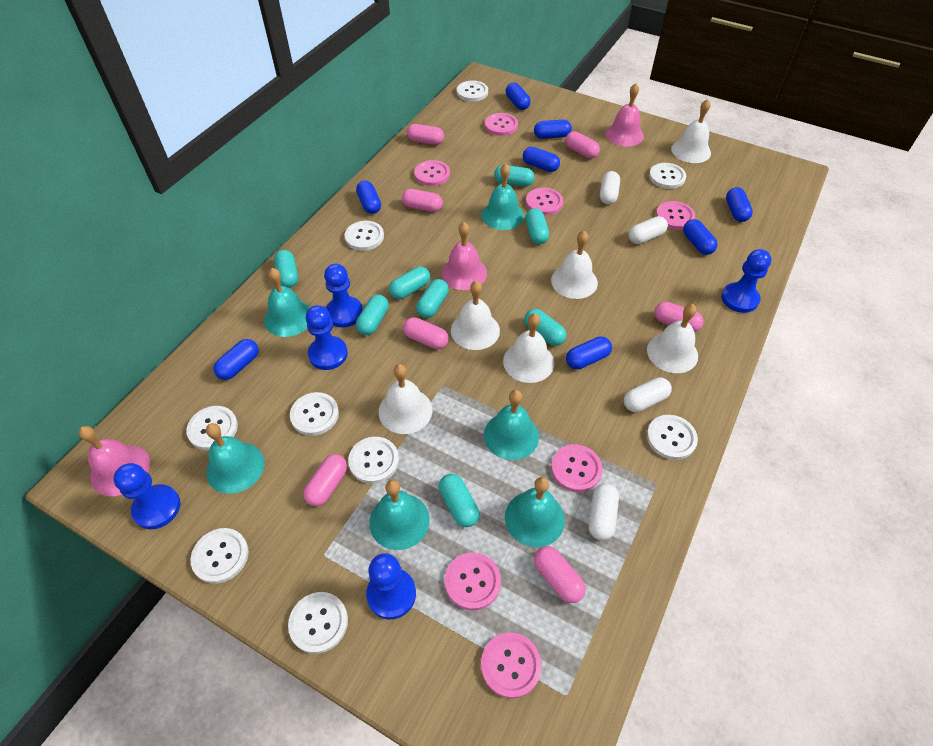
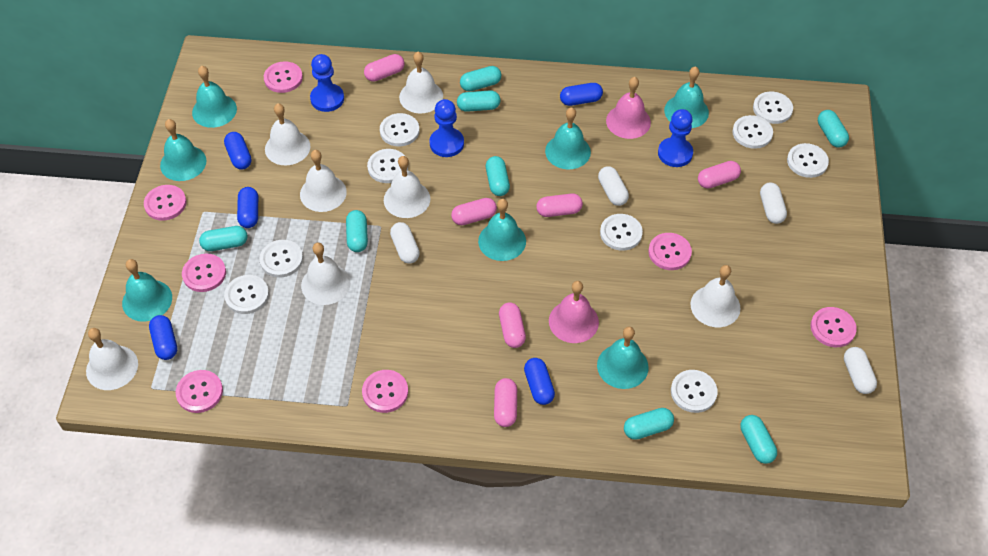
blue capsule: [213,339,259,380] [356,181,381,214] [506,83,531,110] [523,147,560,172] [534,120,572,139] [566,337,612,369] [683,219,718,255] [726,187,753,222] = 8 -> [149,315,177,360] [224,132,252,169] [237,187,258,228] [524,358,555,405] [560,83,603,106] = 5
blue pawn: [113,463,180,529] [306,305,348,370] [324,264,363,327] [366,553,416,620] [721,249,771,313] = 5 -> [310,54,344,112] [429,99,464,157] [658,109,693,167] = 3
pink bell: [78,426,150,496] [441,222,487,290] [605,83,644,147] = 3 -> [549,281,599,343] [606,77,651,139] = 2
pink capsule: [303,454,347,506] [402,189,443,212] [403,317,449,349] [407,124,444,145] [534,546,586,603] [565,131,600,159] [654,302,704,332] = 7 -> [364,54,404,82] [451,198,497,225] [494,378,517,427] [499,302,526,348] [536,193,583,217] [698,161,741,189] = 6
turquoise bell: [206,423,264,494] [264,268,311,337] [369,480,430,550] [481,163,524,230] [484,390,539,460] [505,477,565,547] = 6 -> [122,259,172,322] [160,119,207,181] [192,66,237,128] [478,199,526,261] [545,107,591,169] [597,327,649,389] [664,66,709,128] = 7
white bell: [379,364,432,434] [451,281,500,350] [503,313,554,383] [551,231,598,299] [647,304,698,373] [671,99,711,163] = 6 -> [86,328,138,390] [265,103,310,165] [300,150,347,212] [301,243,350,305] [384,156,430,218] [399,52,443,113] [690,265,741,327] = 7

